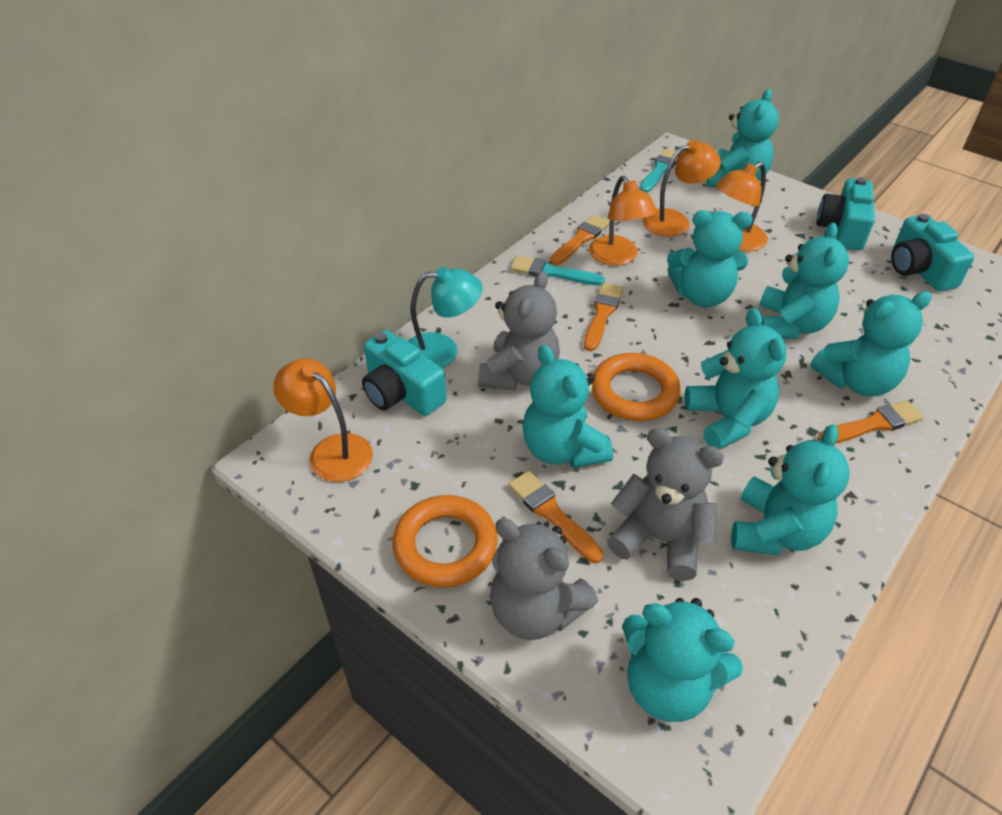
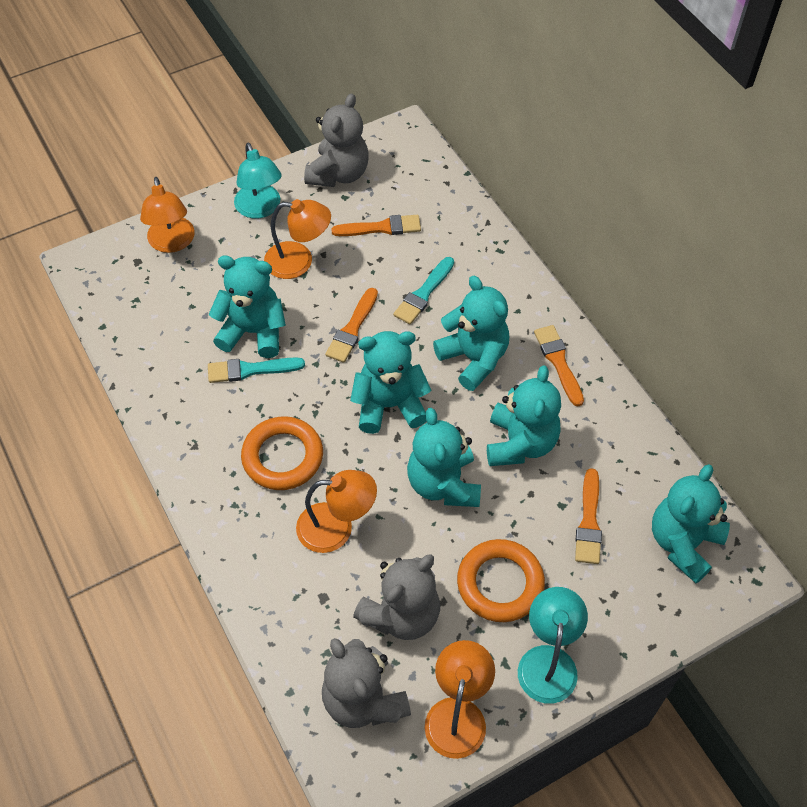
turquoise camera: [362,330,447,416] [817,177,875,250] [891,214,975,291] = 3 -> none = 0
turquoise lamp: [408,267,483,368] = 1 -> [234,142,282,218] [518,587,588,704] = 2
turquoise teddy bear: [523,345,613,468] [622,598,743,722] [667,210,753,307] [685,308,786,450] [706,89,779,187] [731,424,850,555] [759,222,849,339] [810,291,932,397] = 8 -> [208,256,286,358] [350,331,431,434] [407,408,481,507] [433,276,509,391] [487,365,561,466] [652,464,730,583] = 6

